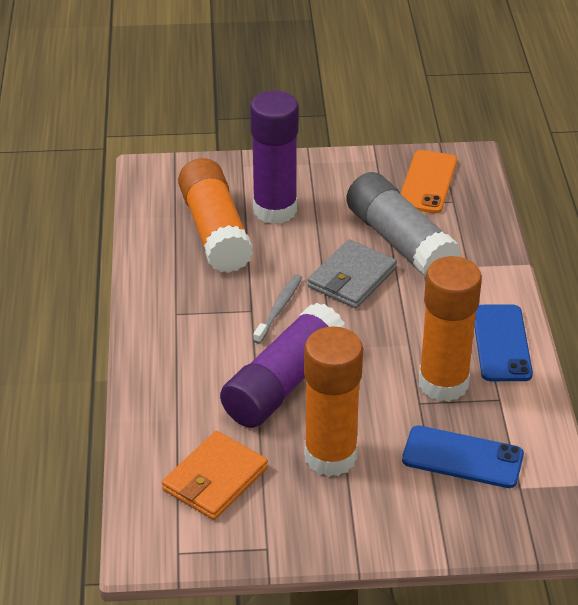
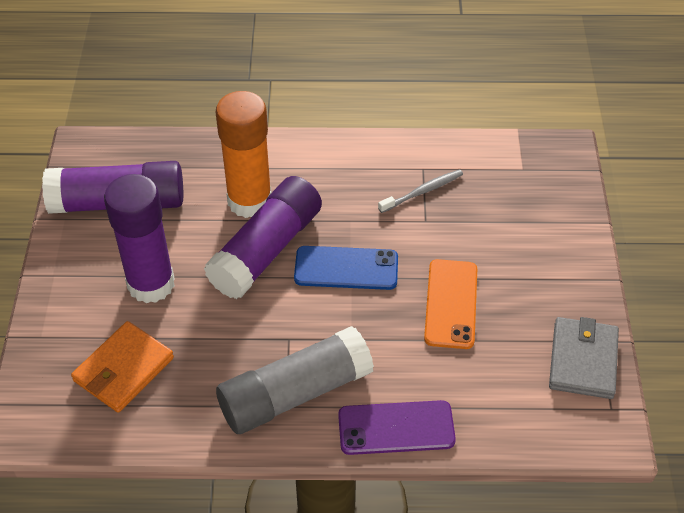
blue phone: [402,425,524,488] [474,305,533,381] = 2 -> [294,246,398,290] = 1
orange glue stick: [178,158,253,273] [304,326,363,477] [419,256,482,402] = 3 -> [216,91,272,218] = 1
purple glue stick: [220,303,346,428] [250,91,299,224] = 2 -> [42,161,183,214] [104,174,175,303] [204,176,322,299] = 3
purple phone: none = 0 -> [338,400,456,455] = 1

